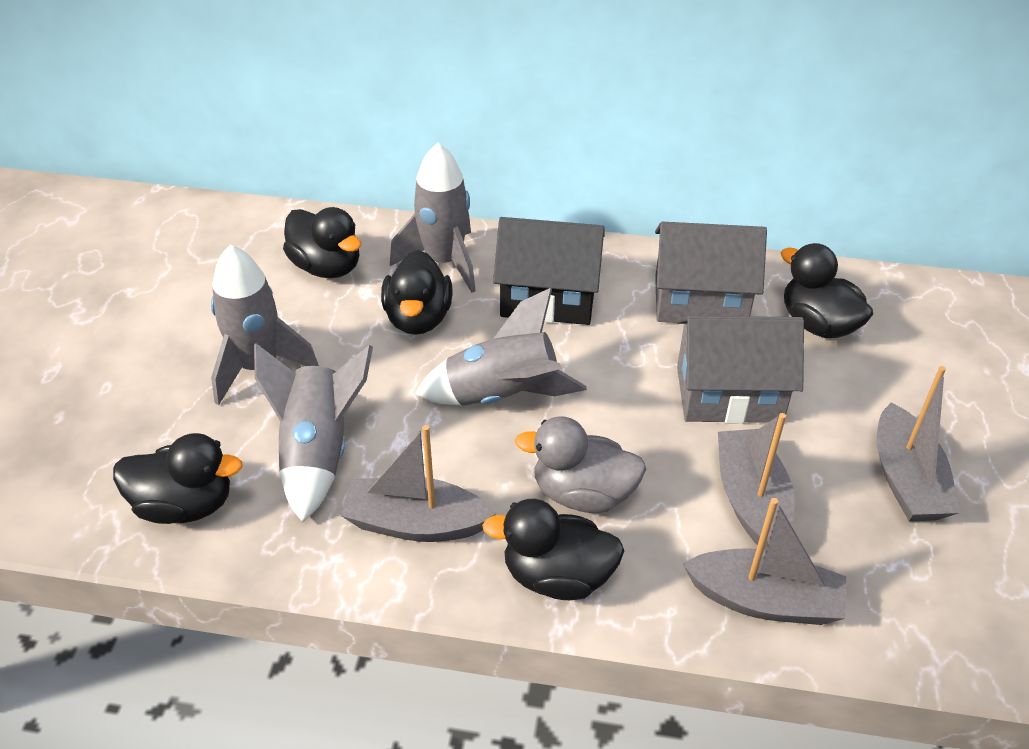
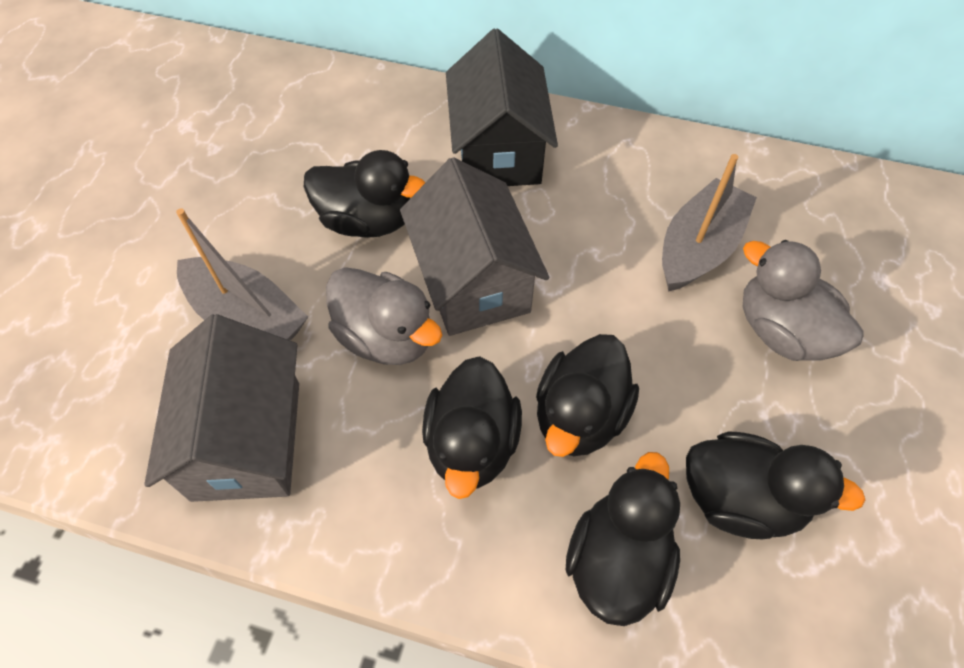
grey boat: [341,425,497,542] [683,498,846,625] [718,413,795,550] [877,366,960,521] = 4 -> [176,208,308,341] [662,154,757,292] = 2
grey duck: [515,417,646,513] = 1 -> [326,267,442,365] [743,240,863,361] = 2
grey rocket: [211,245,319,405] [254,343,373,523] [390,143,476,293] [415,288,587,406] = 4 -> none = 0

